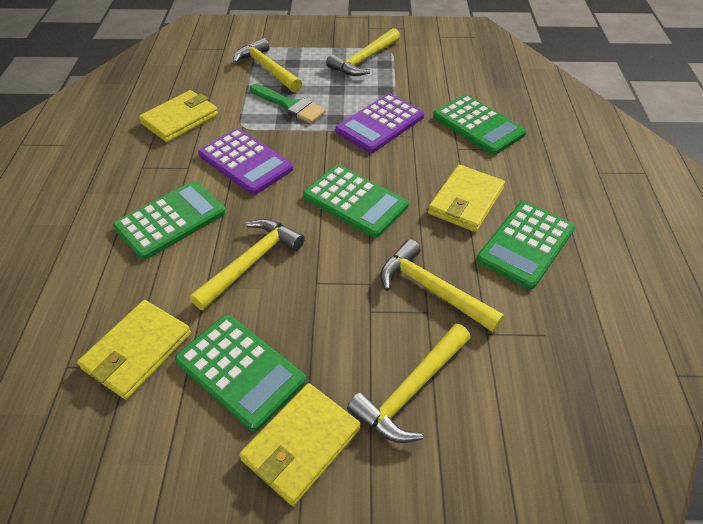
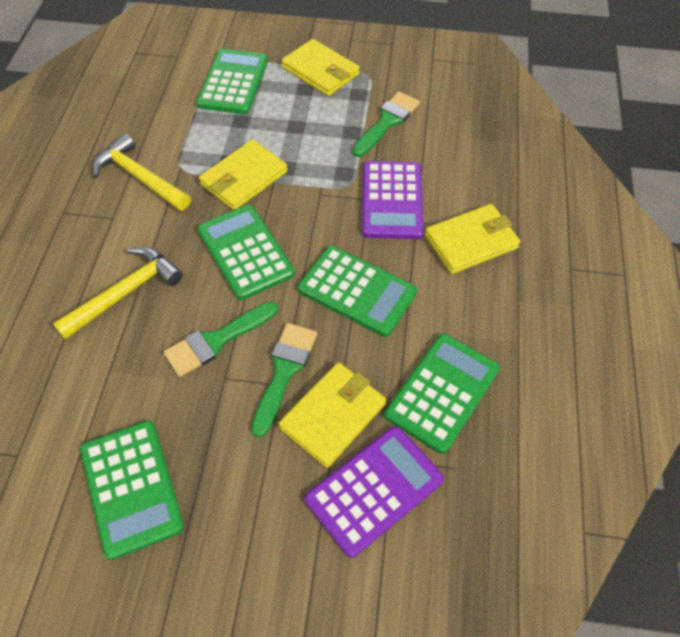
green brush: [250,84,326,123] = 1 -> [163,302,278,377] [251,323,317,438] [352,91,420,157] = 3
yellow hammer: [190,219,305,311] [233,38,302,92] [326,28,400,76] [347,324,470,443] [380,239,504,332] = 5 -> [53,247,183,340] [93,133,191,211] = 2

